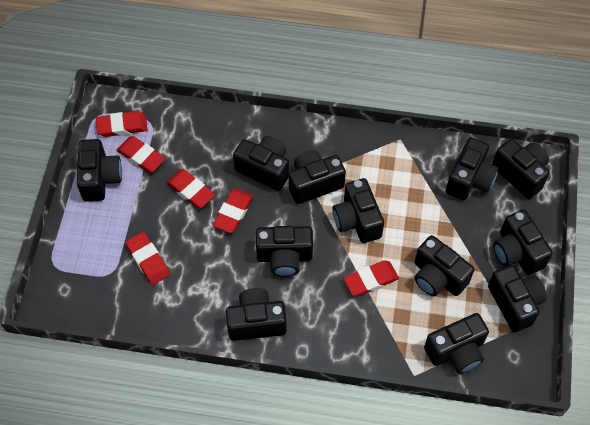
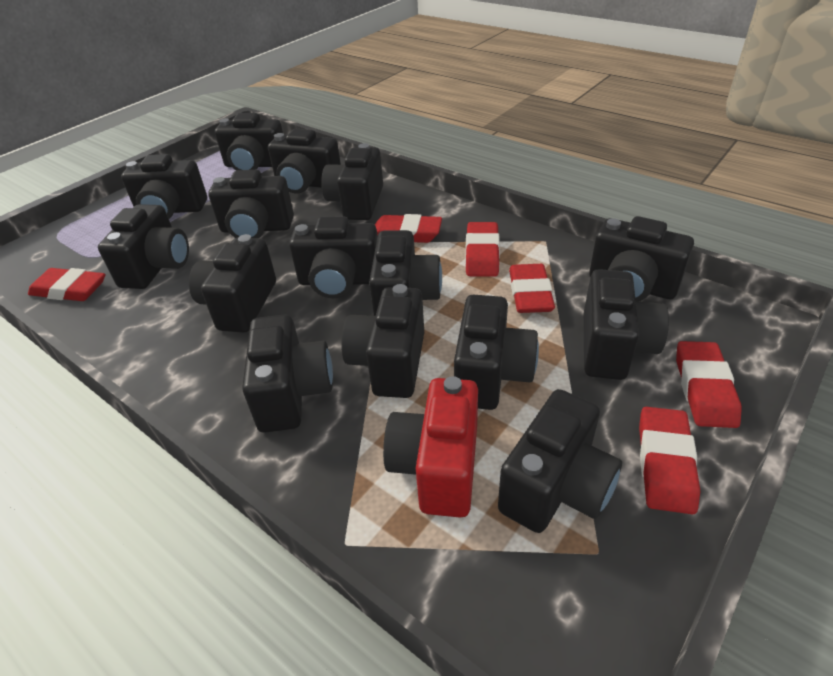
black camera: [77,139,122,202] [226,288,287,341] [233,136,289,191] [256,226,313,277] [289,150,346,204] [332,178,384,243] [414,235,475,296] [424,313,489,374] [446,137,499,201] [488,265,547,332] [492,139,550,199] [493,210,553,275] = 12 -> [98,204,189,289] [121,154,207,219] [189,234,276,333] [208,170,294,238] [215,113,283,170] [242,314,333,433] [268,129,341,194] [289,216,378,298] [321,143,383,220] [341,284,424,398] [369,230,442,316] [454,295,539,410] [498,389,622,533] [584,269,669,380] [589,216,694,301] = 15
red camera: none = 0 -> [383,376,478,518] = 1

